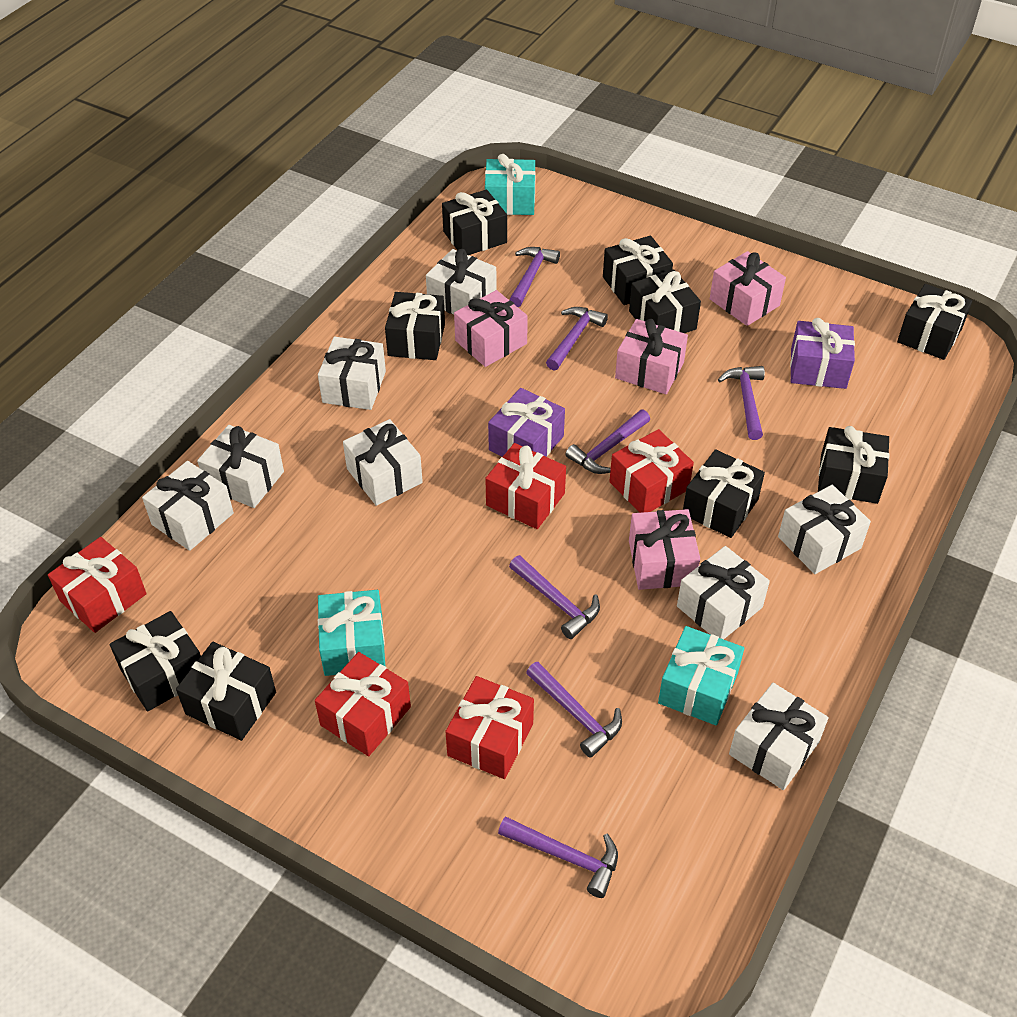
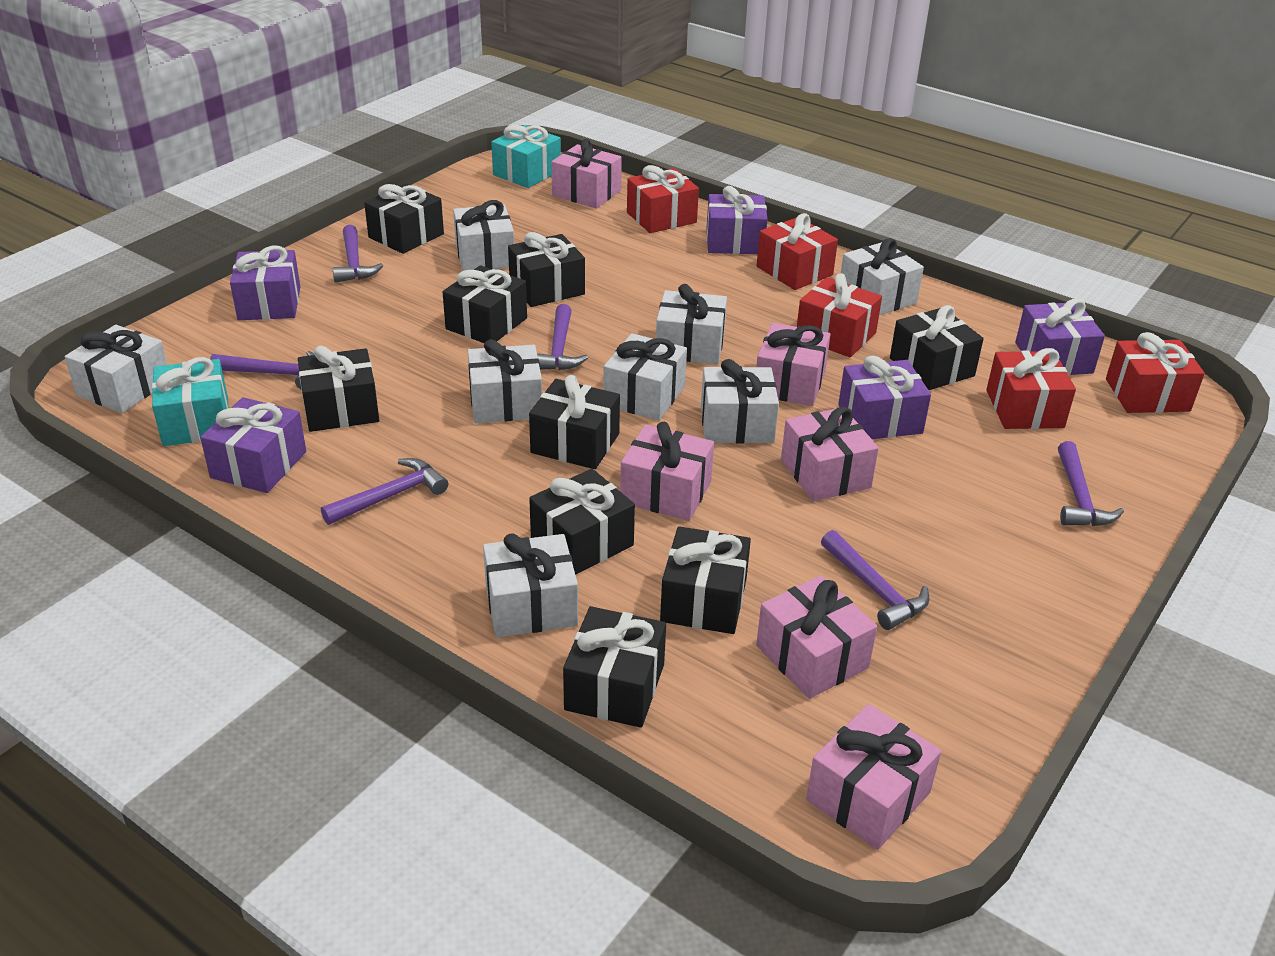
pink gift: [454,290,528,367] [615,319,688,394] [629,509,700,590] [710,251,786,326] = 4 -> [551,139,622,208] [620,422,714,521] [756,323,831,406] [756,575,877,699] [781,407,879,501] [806,704,941,850] = 6
purple gift: [488,388,565,457] [790,318,855,389] = 2 -> [200,397,306,493] [230,245,300,320] [707,186,768,254] [838,356,931,439] [1015,299,1105,375] = 5
purple hammer: [498,816,618,898] [509,247,560,307] [509,555,600,639] [526,662,622,758] [546,307,608,371] [565,410,650,474] [718,366,765,440] = 7 -> [210,351,314,390] [321,458,448,525] [332,225,383,283] [537,304,588,370] [821,530,929,630] [1058,441,1124,526] = 6
turquoise gift: [318,590,385,676] [485,154,536,215] [658,626,744,725] = 3 -> [152,357,229,446] [491,125,561,188] = 2

